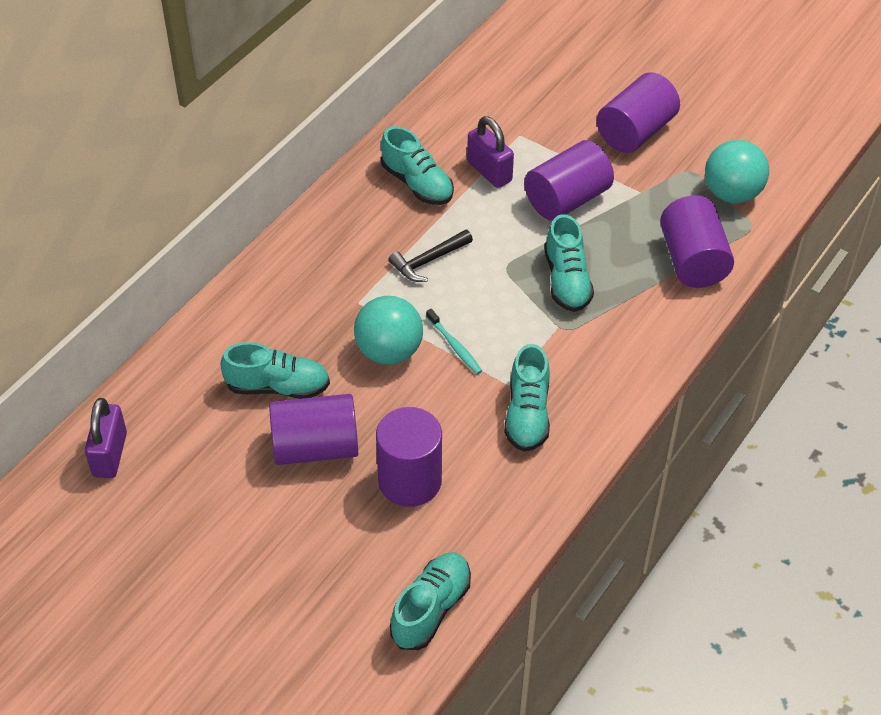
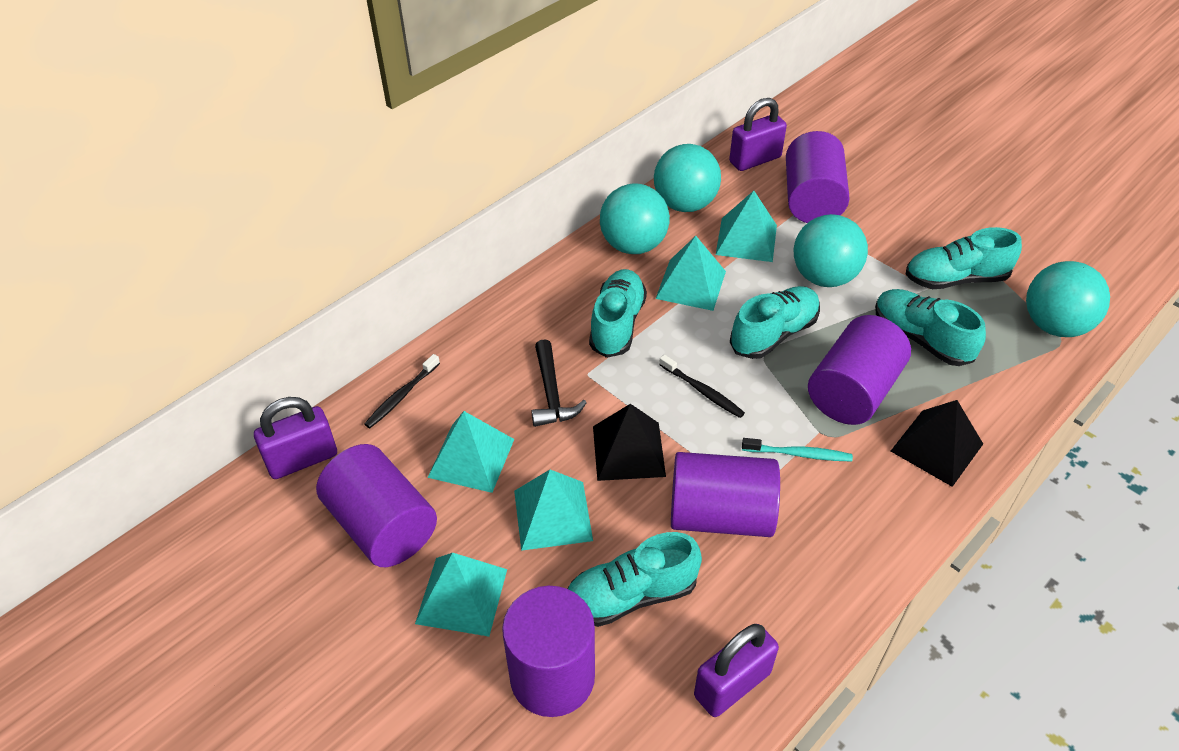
black pyramid: none = 0 -> [593,404,666,481] [891,400,983,487] = 2
black toothbrush: none = 0 -> [364,354,440,428] [659,354,745,418] = 2
purple padlock: [85,398,127,478] [467,116,514,188] = 2 -> [254,397,337,479] [694,624,779,717] [729,98,787,171] = 3
turquoise ball: [354,296,423,365] [705,140,769,203] = 2 -> [600,183,670,254] [654,144,721,212] [794,214,868,287] [1026,261,1110,337] = 4
turquoise pyramid: none = 0 -> [415,553,507,637] [427,411,514,493] [514,470,593,551] [655,236,726,311] [716,191,777,262] = 5

